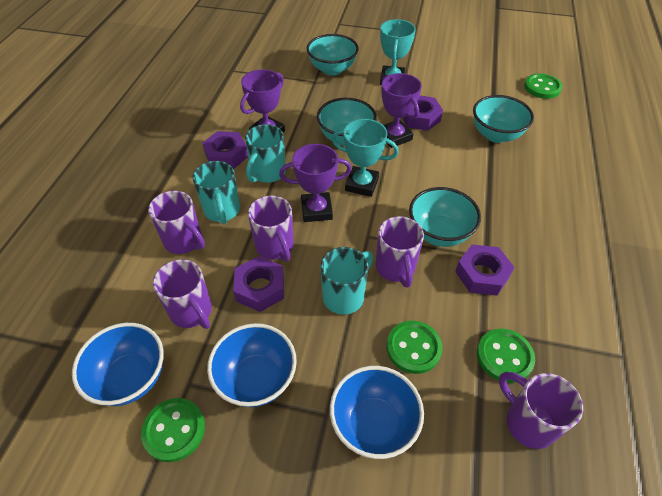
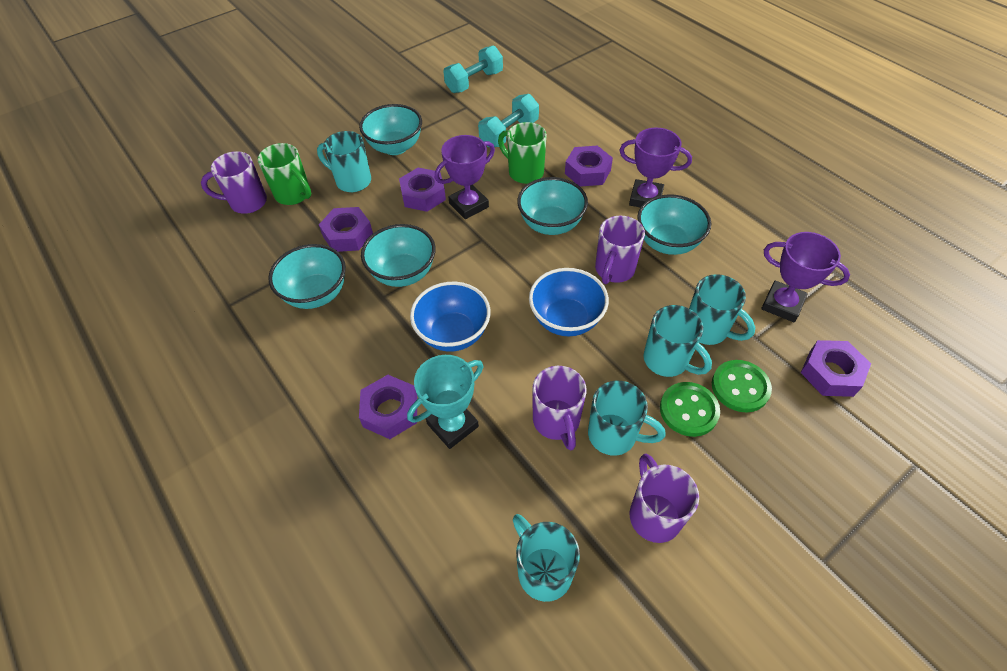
blue bowl: [72,323,164,406] [207,323,297,407] [330,366,424,459] = 3 -> [410,282,490,352] [529,268,609,336] = 2
green button: [141,398,205,462] [387,321,443,374] [477,329,535,383] [524,73,563,99] = 4 -> [660,382,720,437] [712,360,772,412] = 2
green mug: none = 0 -> [258,143,311,205] [498,122,547,184] = 2
purple mug: [148,191,205,254] [153,259,212,329] [248,196,294,262] [376,216,424,288] [499,372,583,449] = 5 -> [201,151,267,214] [532,366,587,451] [595,216,645,284] [630,454,699,543] = 4
purple nut: [202,131,248,169] [233,256,284,312] [402,96,443,131] [455,244,514,296] = 4 -> [319,207,373,252] [359,375,417,439] [399,168,446,212] [565,145,613,187] [801,340,871,397] = 5
turquoise bowl: [306,34,359,76] [317,98,377,146] [409,187,481,247] [473,95,534,143] = 4 -> [268,244,346,309] [359,104,422,155] [361,224,436,287] [517,177,588,235] [637,194,711,255] = 5
turquoise dumbbell: none = 0 -> [443,45,503,93] [478,94,539,147] = 2
turquoise mug: [193,161,240,224] [245,124,286,183] [320,247,373,315] = 3 -> [317,131,371,192] [513,514,580,602] [588,381,665,456] [644,305,712,377] [689,274,755,345] = 5
turquoise trophy: [331,119,399,197] [380,19,416,85] = 2 -> [407,355,483,449] = 1

